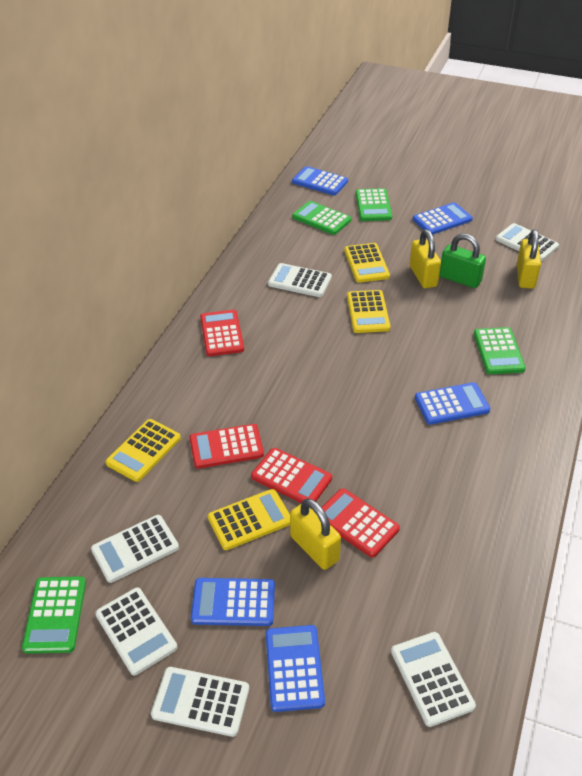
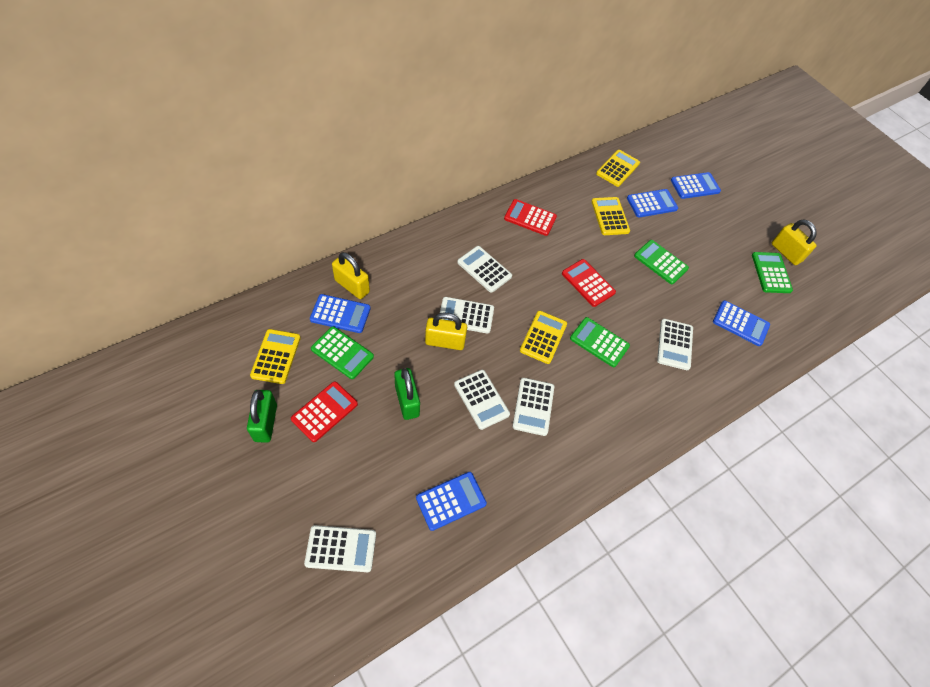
green padlock: [440,233,486,288] = 1 -> [247,390,277,443] [395,368,420,420] = 2
red calculator: [190,424,264,469] [200,310,244,356] [251,448,332,503] [322,488,400,558] = 4 -> [291,381,358,442] [504,199,557,236] [562,259,616,307] = 3

